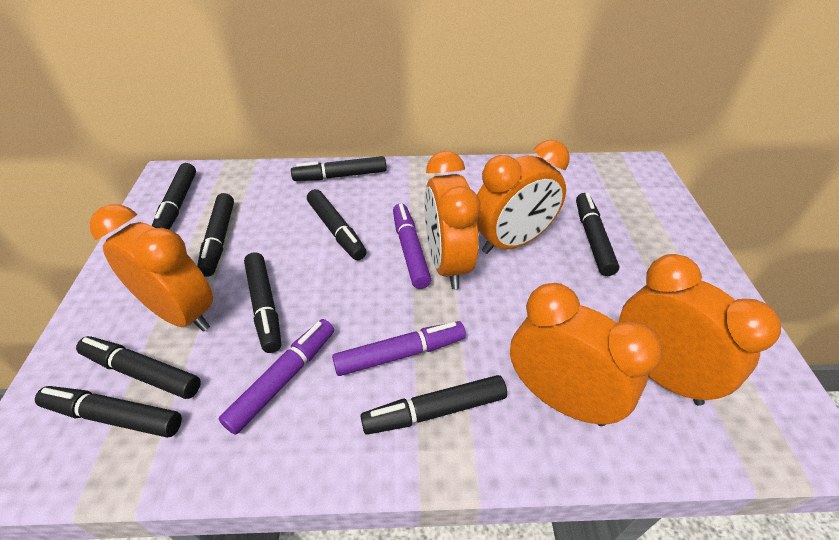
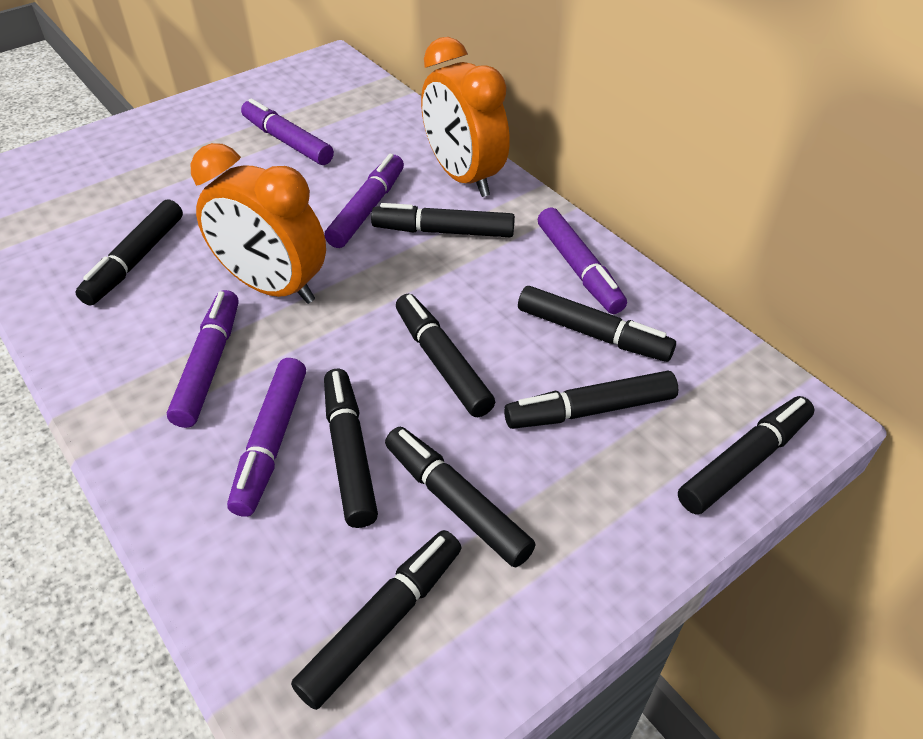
orange clock: [89,204,213,332] [424,151,481,289] [477,140,570,254] [510,283,662,426] [619,254,781,406] = 5 -> [190,143,326,304] [421,37,510,197] = 2
purple marker: [219,319,334,435] [332,321,466,376] [393,203,431,289] = 3 -> [167,290,239,428] [227,358,306,517] [241,98,334,165] [324,154,404,248] [538,207,627,314] = 5

